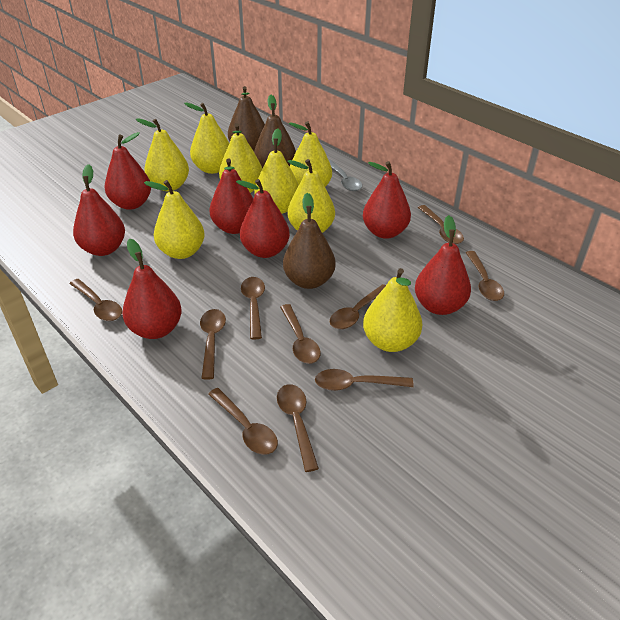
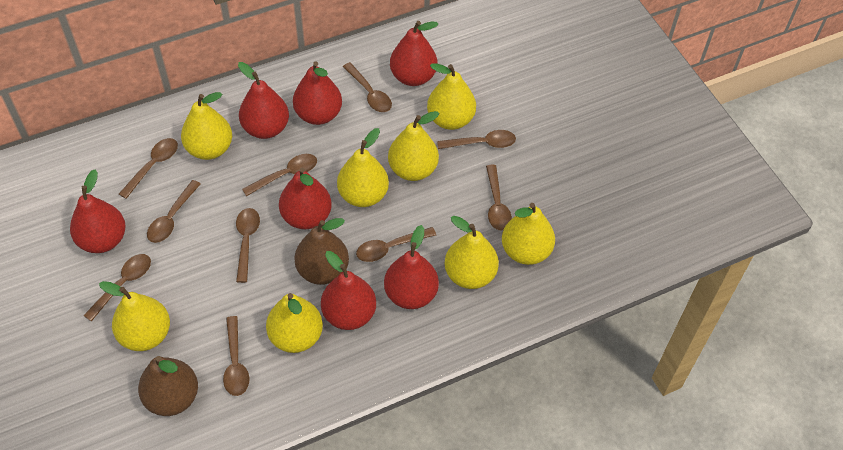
brown pear: [228,86,265,151] [254,95,296,169] [283,193,336,289] = 3 -> [138,356,198,416] [294,218,349,285] = 2
grey spoon: [329,160,362,191] = 1 -> none = 0

